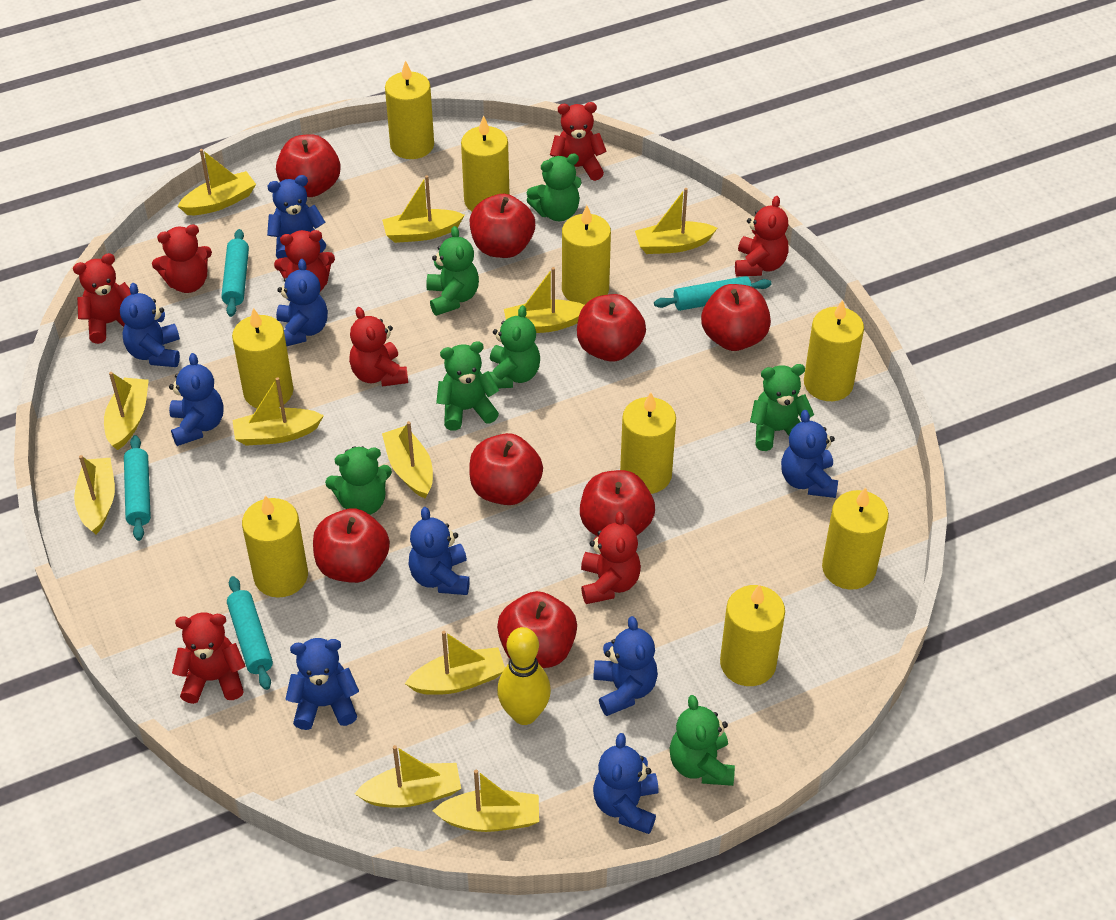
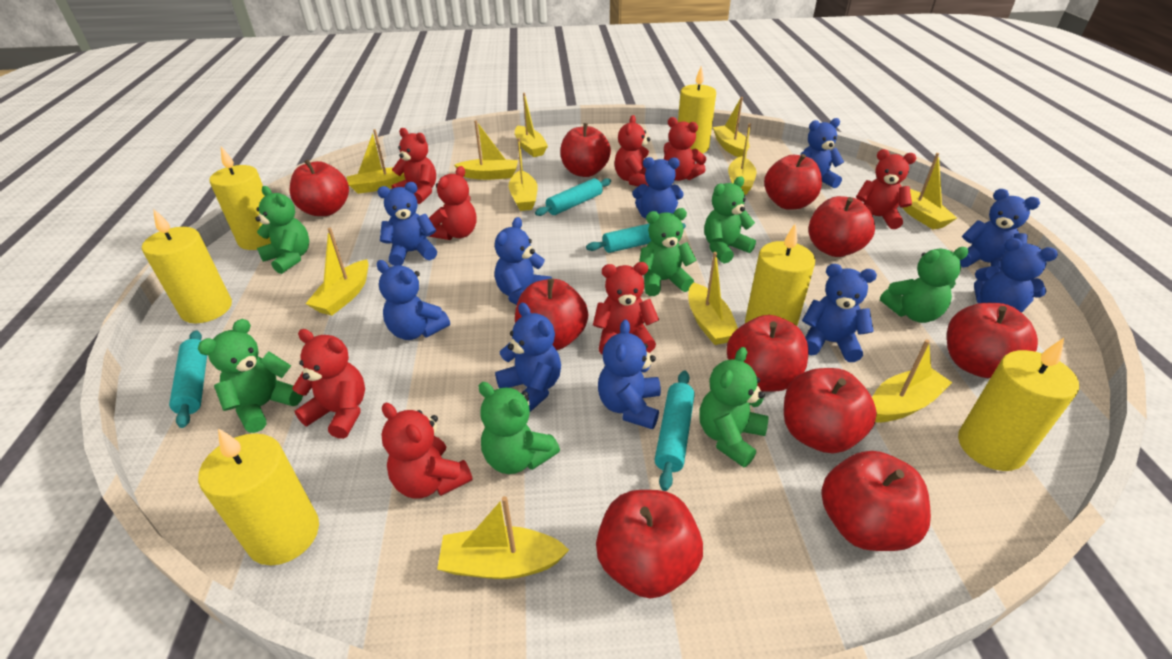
blue teddy bear: [120,283,180,367] [169,353,224,446] [267,175,326,259] [276,259,328,346] [285,638,359,730] [409,507,470,595] [593,616,658,716] [593,733,659,834] [781,410,838,498] = 9 -> [376,260,450,340] [377,182,437,266] [495,217,552,305] [495,303,561,412] [598,320,661,429] [632,157,683,218] [801,118,844,188] [802,264,877,362] [960,189,1040,271] [974,238,1058,313] = 10
red apple: [276,134,341,197] [313,508,390,583] [469,433,543,505] [470,194,535,258] [497,591,577,668] [577,294,646,362] [580,470,655,536] [701,284,771,351] = 8 -> [290,160,349,216] [515,279,588,350] [560,123,611,177] [596,490,703,598] [727,315,809,392] [764,154,822,210] [784,368,877,454] [808,196,875,257] [821,451,931,551] [947,303,1038,378] = 10
yellow bowling pin: [497,627,551,725] = 1 -> none = 0
yellow candle: [232,308,293,408] [242,495,308,598] [385,60,434,159] [461,115,510,212] [562,205,611,305] [620,392,676,494] [720,584,785,686] [804,300,864,401] [822,487,889,590] = 9 -> [142,209,232,323] [198,428,319,565] [209,146,271,250] [678,66,716,154] [745,224,815,326] [958,338,1079,471] = 6

